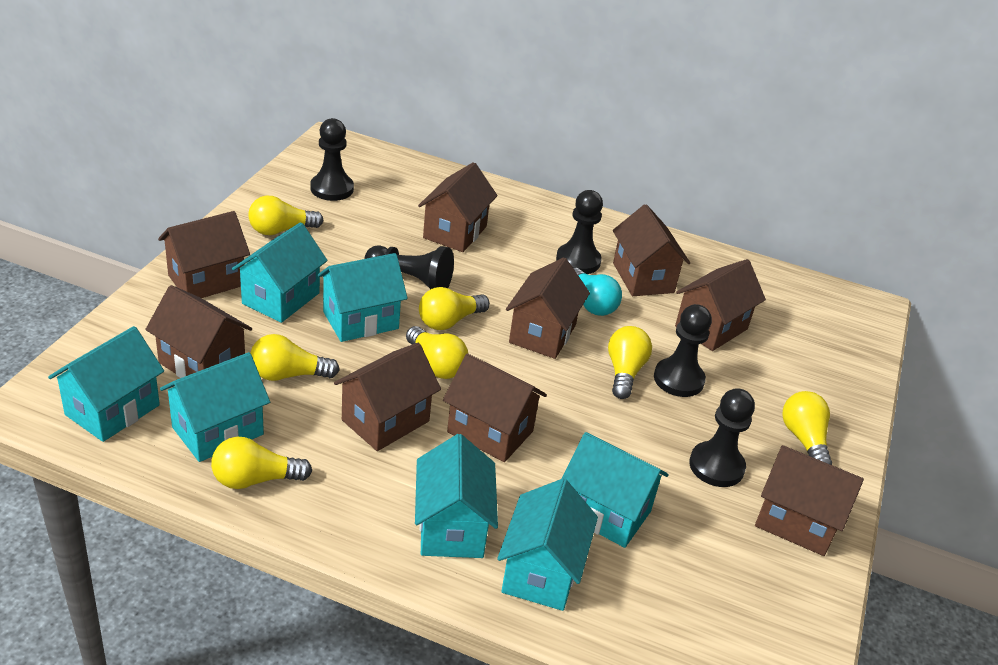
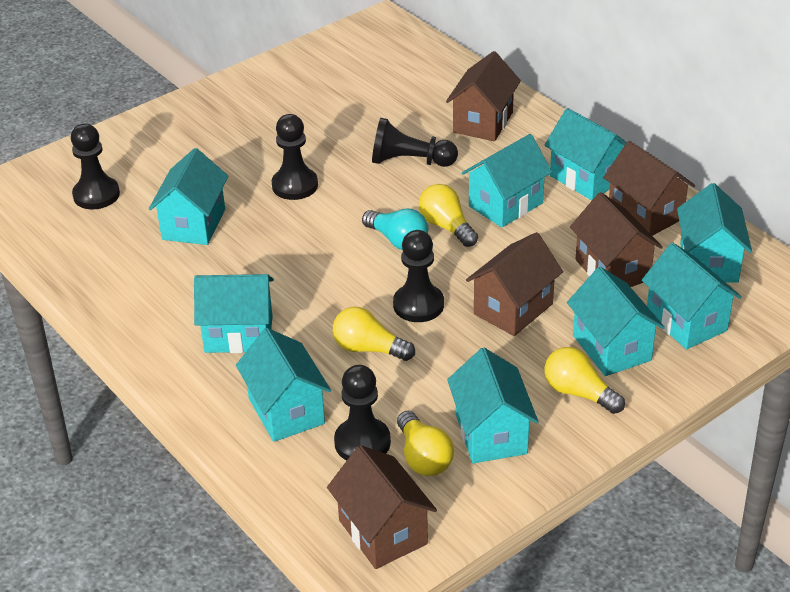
brown house: [145,285,252,378] [158,211,250,298] [334,343,441,451] [418,162,498,252] [443,353,547,462] [506,257,590,359] [613,204,690,296] [675,259,766,351] [755,445,864,556] = 9 -> [327,445,437,569] [446,51,521,141] [466,232,563,336] [570,192,663,287] [603,141,695,236] = 5
turquoise house: [48,326,164,442] [160,352,270,462] [232,222,328,323] [317,253,408,342] [415,434,498,558] [497,479,598,611] [562,432,669,548] = 7 -> [149,148,229,245] [194,274,274,353] [236,328,331,442] [447,348,539,463] [462,134,552,228] [545,108,627,200] [567,267,665,376] [642,243,742,350] [677,183,752,283] = 9
yellow light bulb: [211,437,312,489] [248,196,323,235] [250,334,340,381] [406,326,468,379] [419,287,490,330] [608,326,652,399] [782,391,832,465] = 7 -> [333,307,415,361] [397,411,454,476] [419,184,478,247] [544,347,625,414] = 4

